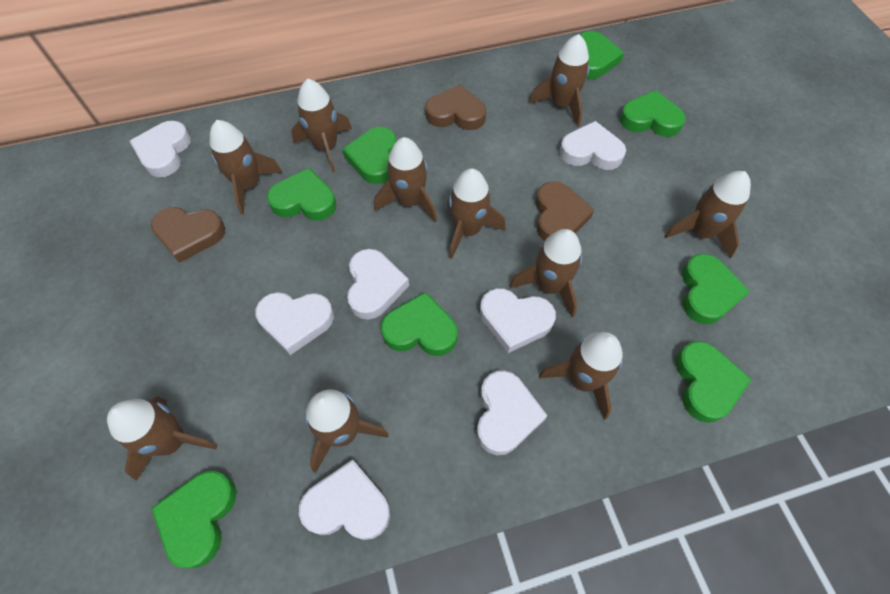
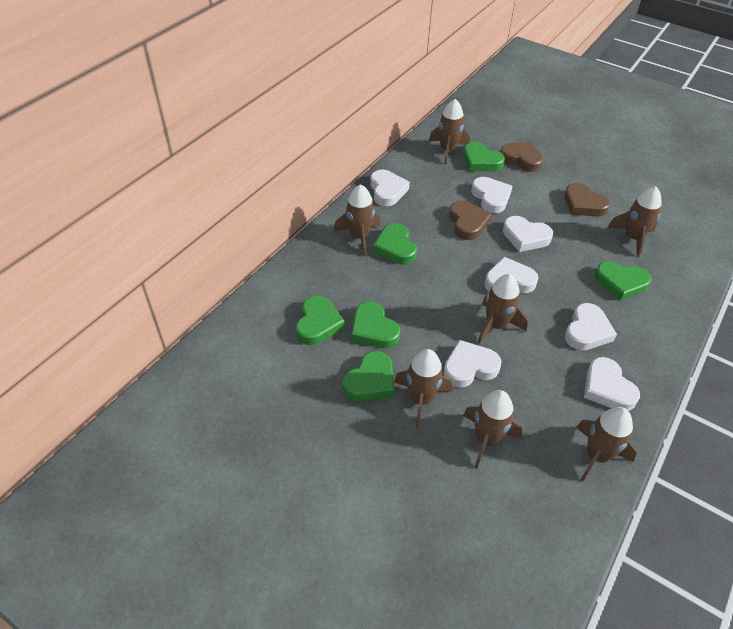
brown rocket: [107,396,217,481] [210,120,283,215] [291,79,352,173] [305,389,389,473] [374,137,437,222] [447,168,506,259] [510,229,582,318] [529,34,589,127] [539,332,623,420] [664,171,751,258] = 10 -> [334,184,380,256] [394,349,452,428] [429,99,470,164] [463,390,522,469] [477,274,528,344] [576,407,637,482] [607,186,662,257] = 7
green heart: [151,471,237,568] [267,168,336,221] [343,127,396,184] [381,292,458,356] [580,31,624,79] [620,90,686,137] [676,341,752,423] [682,254,750,324] = 8 -> [296,296,345,345] [343,351,394,402] [351,301,400,348] [373,223,417,265] [463,142,505,172] [595,261,651,301] = 6

